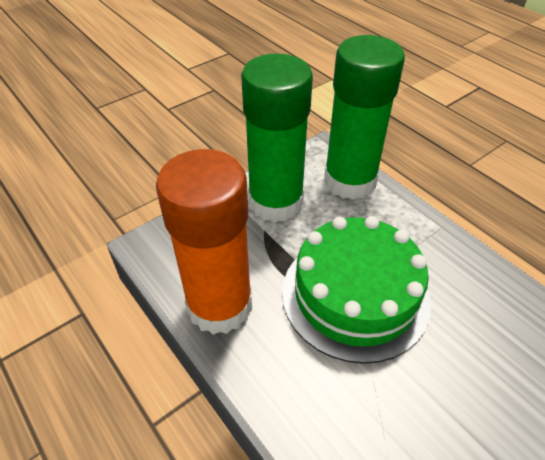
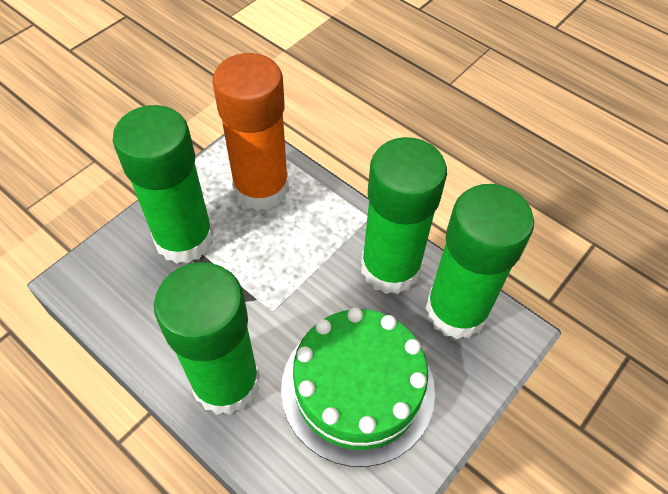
green glue stick: [241,54,313,223] [324,35,405,200] = 2 -> [113,105,214,264] [154,262,260,415] [361,137,447,294] [425,184,534,339] = 4

